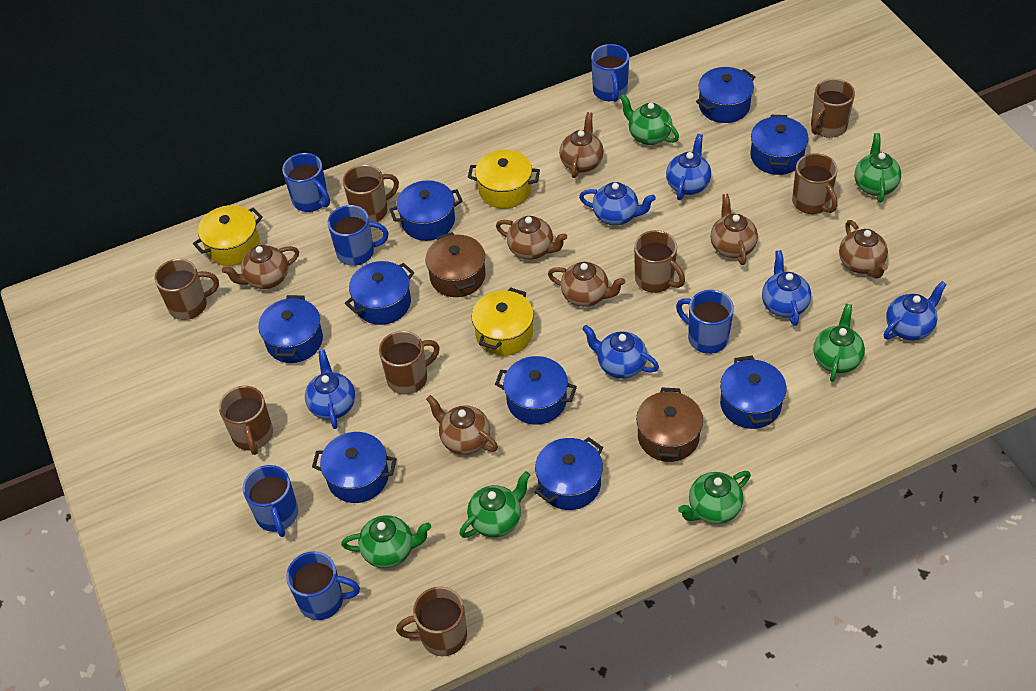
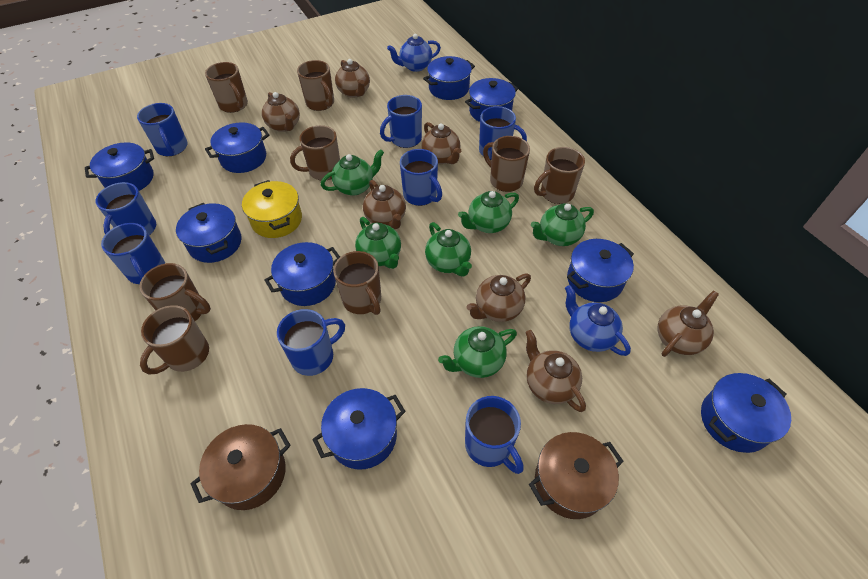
blue mug: [242,465,298,537] [282,153,330,212] [286,551,360,620] [328,205,388,266] [591,44,629,102] [676,290,734,354] = 6 -> [96,182,156,235] [101,223,165,284] [137,103,188,156] [277,309,345,376] [380,95,422,148] [400,149,442,206] [465,396,523,474] [479,106,527,160] = 8
blue teapot: [305,349,355,429] [579,182,656,226] [582,325,659,379] [666,134,711,200] [762,250,811,326] [884,281,947,340] = 6 -> [387,34,441,72] [565,285,631,356] = 2
yellow pot: [193,205,263,266] [468,150,540,209] [472,287,534,356] = 3 -> [242,180,302,238] = 1

